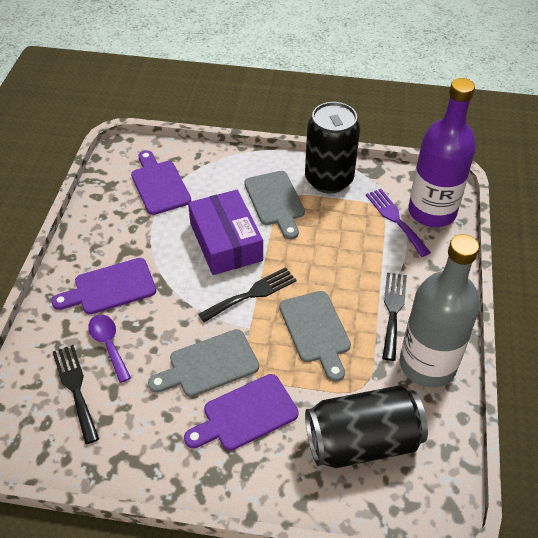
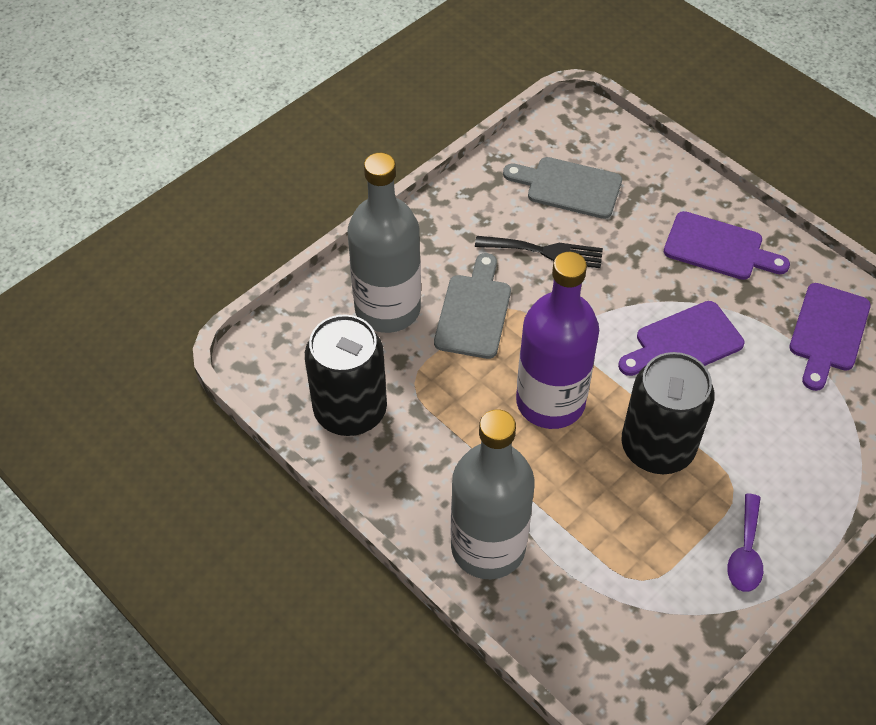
black fork: [53,345,99,444] [198,267,297,322] [382,273,407,361] = 3 -> [475,236,603,268] = 1
grey bottle: [400,234,480,387] = 1 -> [347,153,421,333] [451,409,535,579] = 2
grey cutting board: [148,329,259,397] [244,171,305,239] [279,291,351,382] = 3 -> [434,253,511,359] [503,157,622,219] = 2
purple box: [188,190,263,275] = 1 -> none = 0
purple fork: [366,189,431,257] = 1 -> none = 0

